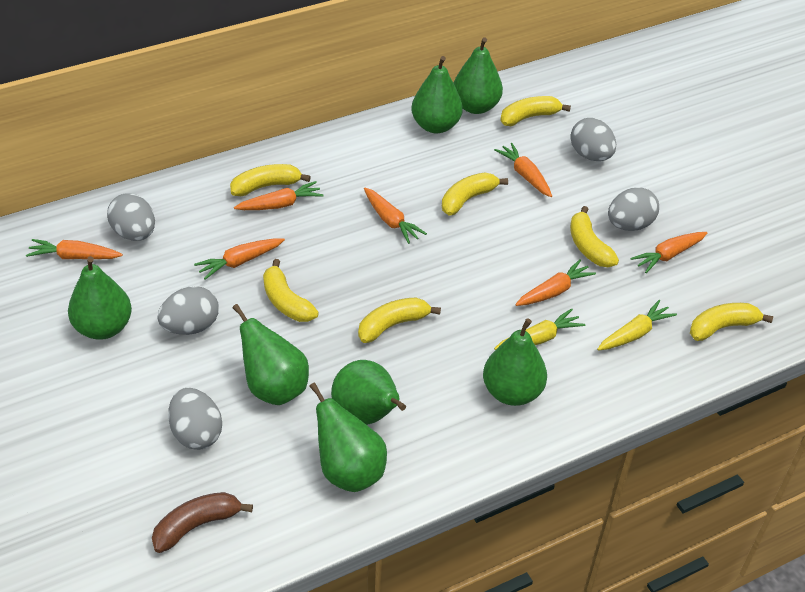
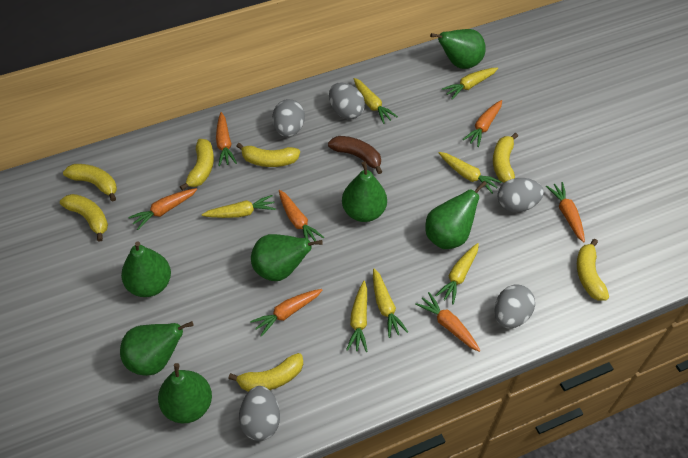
yellow carrot: [494,308,585,350] [597,300,677,351] = 2 -> [202,195,276,218] [346,281,368,352] [354,78,398,124] [373,268,408,338] [435,243,479,304] [439,152,502,194] [442,67,498,99] = 7

